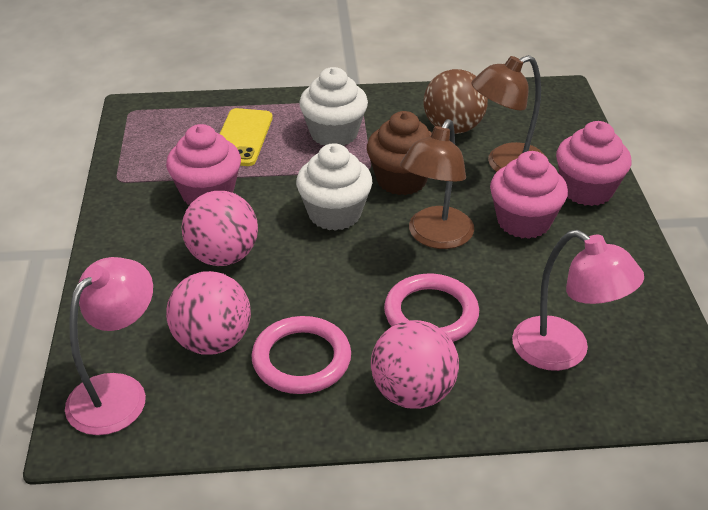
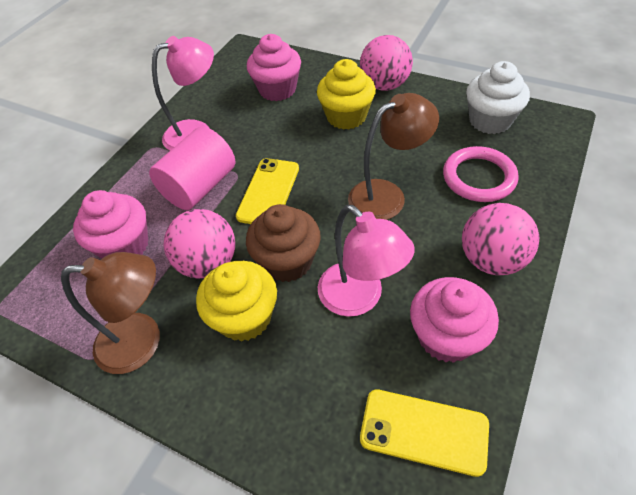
brown ball: [423,69,488,134] = 1 -> none = 0
pink cylinder: none = 0 -> [149,127,235,210] = 1
pink ring: [252,316,351,394] [384,273,479,342] = 2 -> [443,146,519,202] = 1
white cupcake: [296,143,372,231] [299,67,368,146] = 2 -> [466,61,530,134] = 1
yellow cupcake: none = 0 -> [196,261,277,342] [317,59,376,130] = 2
yellow phone: [220,108,273,166] = 1 -> [236,158,299,224] [360,389,489,477] = 2

